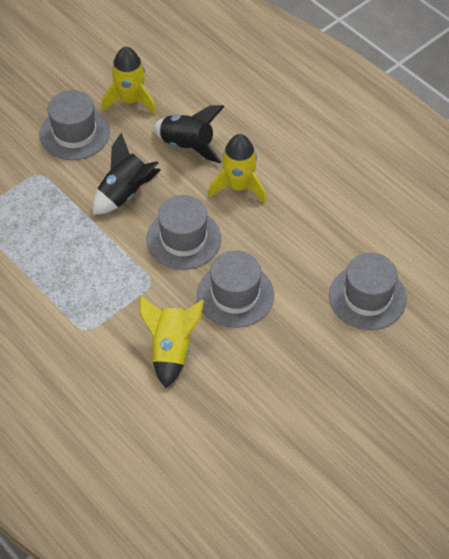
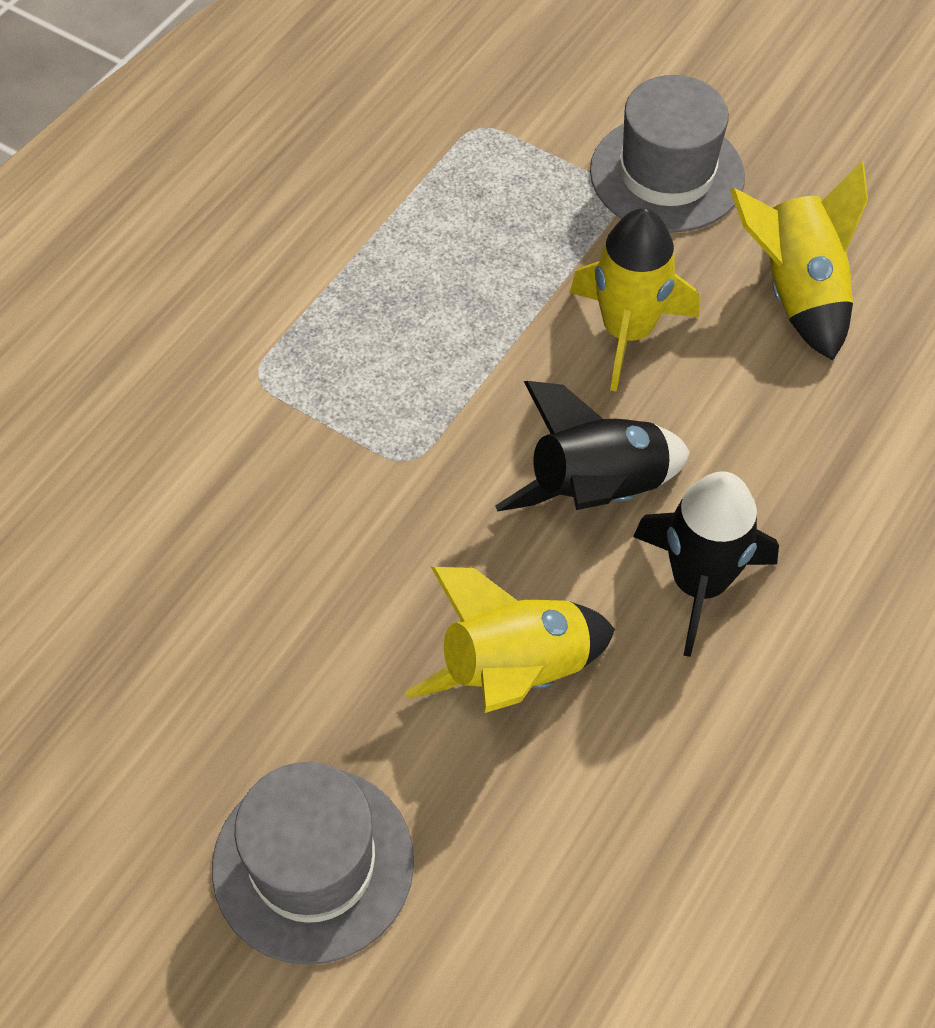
grey hat: [39,90,110,160] [146,195,221,270] [197,250,274,328] [329,253,407,330] = 4 -> [212,762,414,965] [590,75,745,232] = 2

